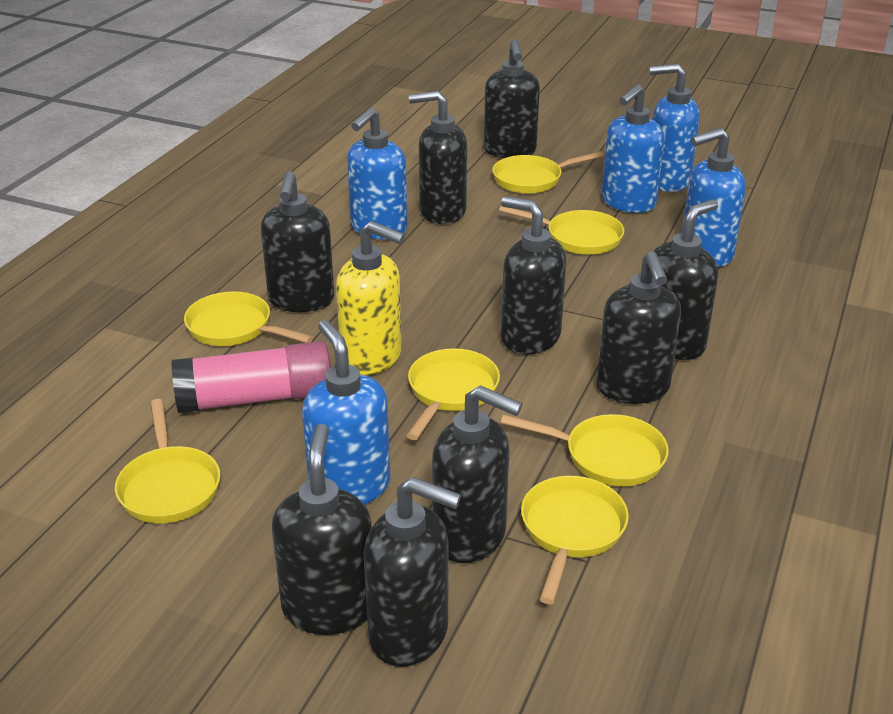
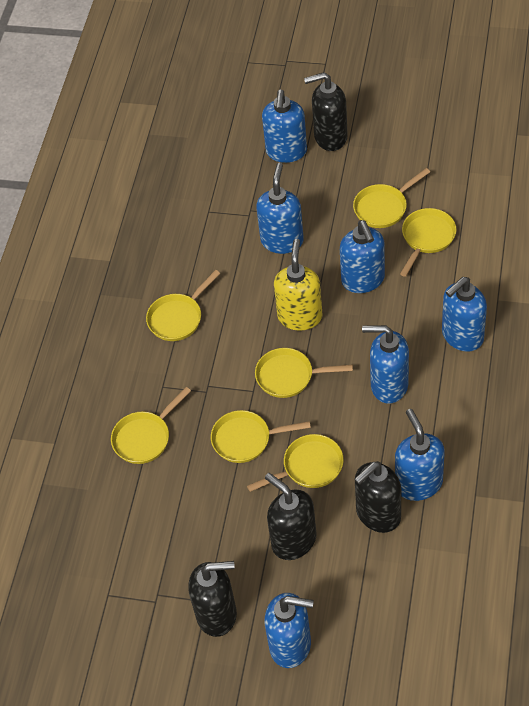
black soap dispenser: [261,171,335,312] [272,424,372,635] [363,477,461,667] [409,91,467,224] [432,385,522,563] [484,39,540,158] [501,196,567,354] [597,251,681,404] [654,199,718,360] = 9 -> [188,561,237,637] [265,473,317,560] [304,72,348,151] [355,461,401,533] = 4
blue soap dispenser: [302,320,390,504] [347,107,408,240] [601,84,665,213] [650,64,700,192] [682,128,746,267] = 5 -> [256,162,304,254] [262,90,307,163] [264,593,314,668] [340,220,385,293] [362,325,409,404] [395,409,445,501] [442,277,487,352] = 7
pink glue stick: [171,341,331,413] = 1 -> none = 0

